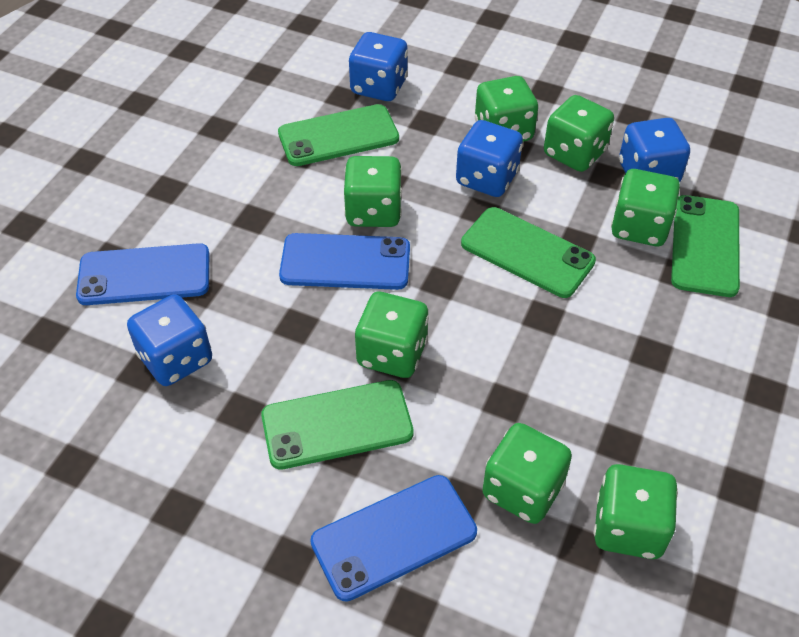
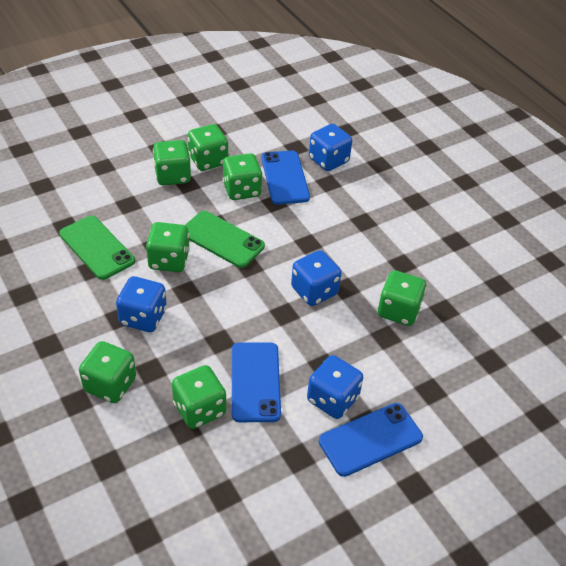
green phone: [261,380,414,470] [278,104,399,166] [461,207,596,298] [671,195,740,297] = 4 -> [59,216,135,280] [185,211,265,268] = 2

